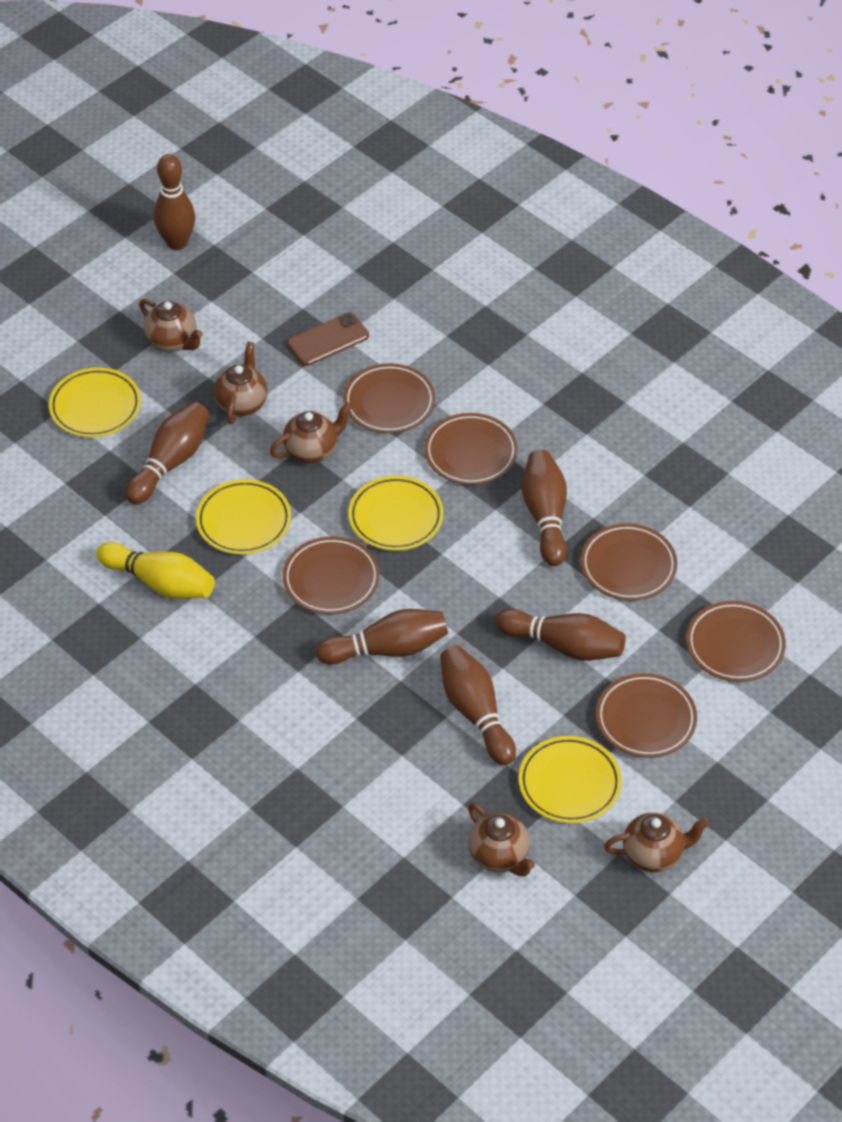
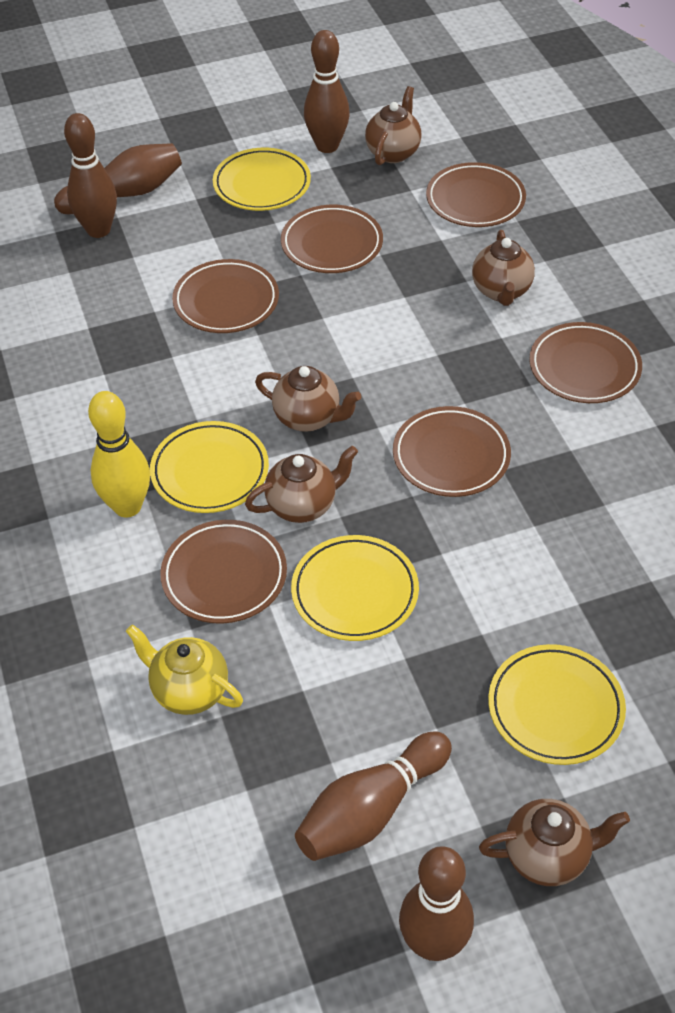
brown bowling pin: [125,402,209,504] [154,154,195,250] [316,609,448,665] [440,645,516,765] [495,609,626,661] [522,450,567,566] = 6 -> [54,143,182,214] [64,113,117,238] [295,731,452,861] [304,30,350,153] [399,846,474,961] = 5
brown phone: [287,313,369,366] = 1 -> none = 0
yellow teapot: none = 0 -> [126,625,243,715] = 1

